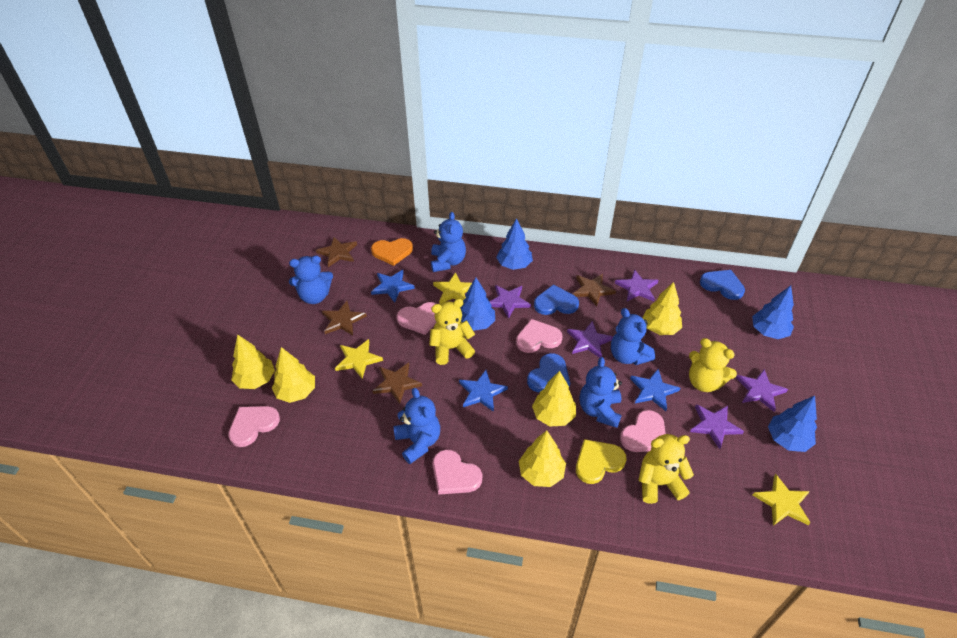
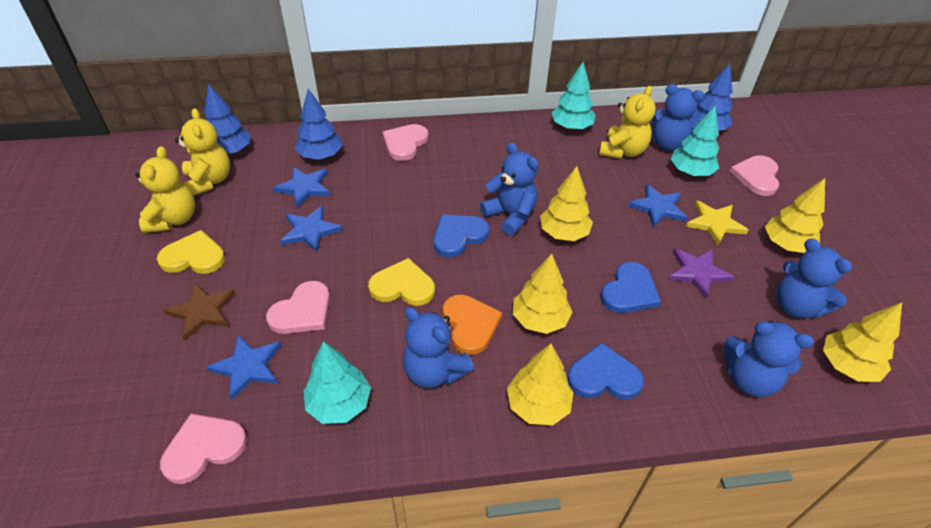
blue star: [371,270,415,302] [459,370,508,412] [630,369,680,411] = 3 -> [207,335,281,401] [273,167,331,208] [280,206,342,252] [628,184,688,227] = 4
blue tree: [460,278,495,331] [496,218,533,270] [752,285,794,339] [768,396,817,452] = 4 -> [204,84,251,155] [295,89,343,160] [691,63,733,130] = 3
brown star: [316,237,357,267] [322,301,367,335] [373,363,422,404] [573,274,616,306] = 4 -> [164,282,235,341] = 1
pink heart: [228,406,280,447] [397,302,437,335] [433,450,482,495] [516,319,563,353] [620,410,666,452] = 5 -> [160,413,247,484] [266,281,330,334] [383,124,429,161] [729,155,779,196] = 4
purple star: [489,285,531,319] [567,321,613,358] [615,269,659,301] [690,404,744,449] [736,369,788,412] = 5 -> [669,248,734,298] = 1
turquoise tree: none = 0 -> [304,341,371,424] [551,62,596,130] [671,106,719,176] = 3
yellow heart: [576,439,627,484] = 1 -> [157,230,225,274] [368,258,435,306] = 2
yellow star: [335,339,383,379] [433,272,472,304] [753,474,811,526] = 3 -> [686,200,749,245] = 1

